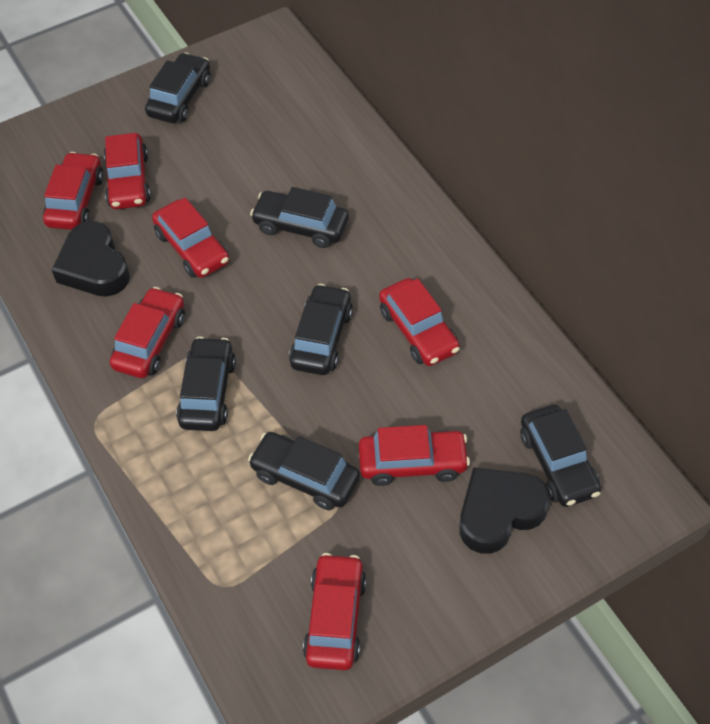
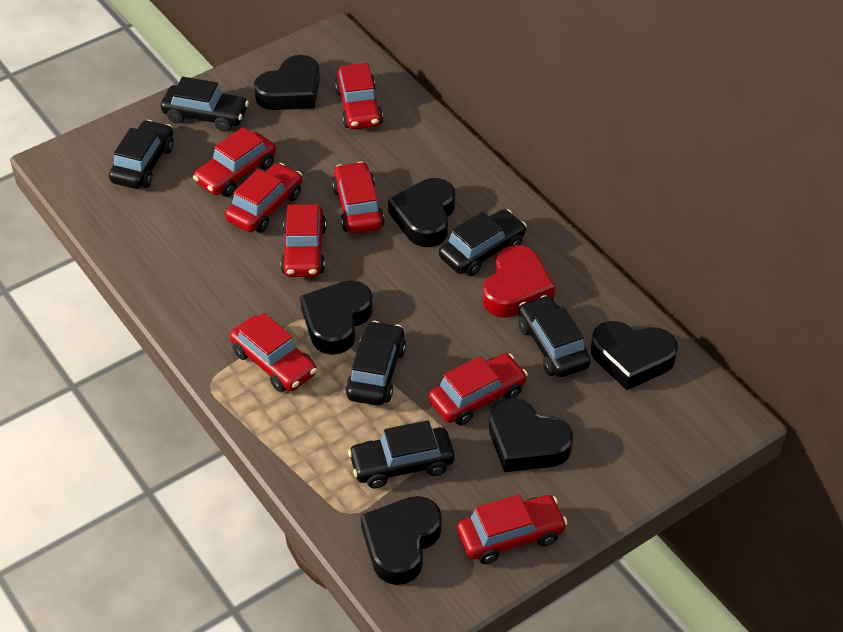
black heart: [52,221,130,297] [459,467,551,554] = 2 -> [254,55,320,110] [300,280,373,355] [361,496,442,585] [388,178,455,247] [489,398,573,472] [591,321,678,390] = 6
red car: [43,152,103,230] [104,133,151,209] [110,287,185,378] [152,198,229,278] [303,553,366,670] [359,425,470,486] [379,278,460,366] = 7 -> [193,127,276,197] [225,163,302,233] [230,313,317,392] [280,204,326,277] [332,162,385,234] [335,63,383,129] [429,353,528,426] [457,494,568,564] = 8
red heart: none = 0 -> [483,245,555,318] = 1

